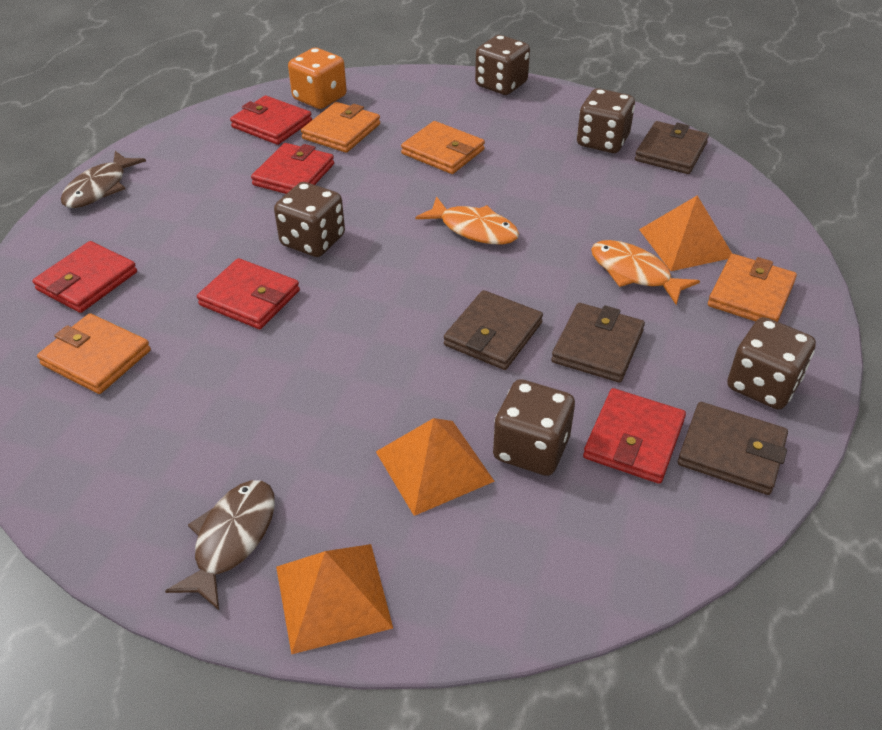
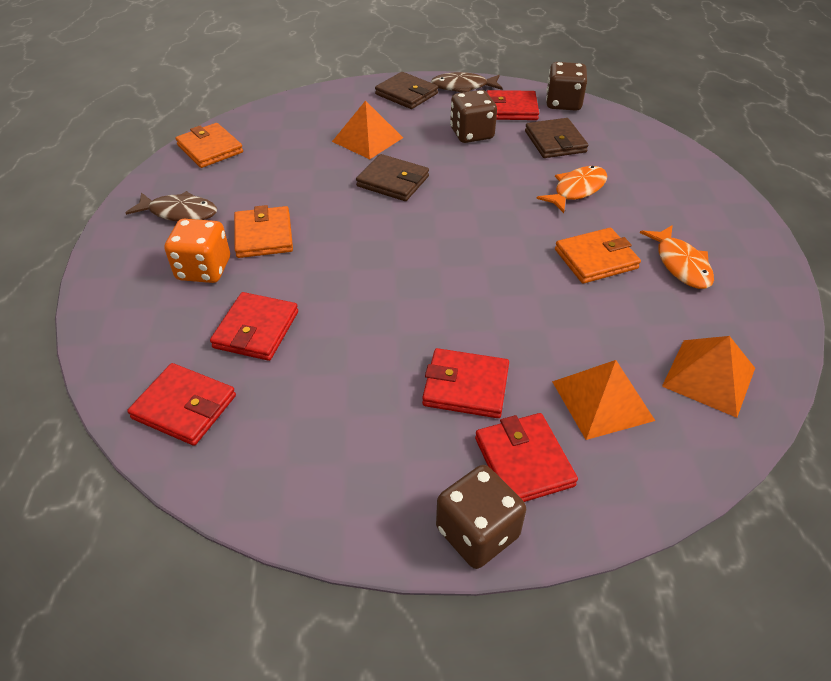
brown dice: [274,182,345,257] [475,35,530,95] [493,379,575,476] [577,88,635,153] [727,317,816,409] = 5 -> [436,465,526,569] [450,90,497,143] [546,62,587,111] = 3
brown wallet: [444,290,543,370] [551,303,645,383] [635,121,709,174] [678,402,788,495] = 4 -> [356,154,429,201] [375,72,438,109] [525,118,588,158] = 3
orange wallet: [37,313,151,394] [301,102,380,153] [401,121,485,174] [708,254,797,322] = 4 -> [175,123,243,168] [234,205,293,258] [555,228,641,284] = 3

